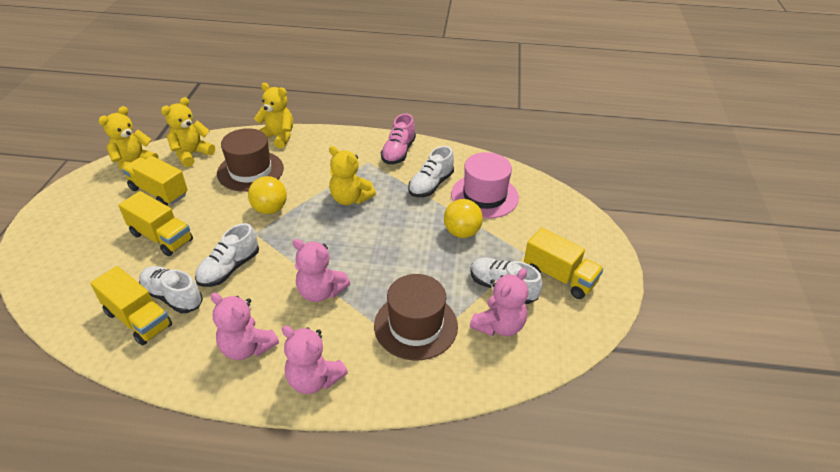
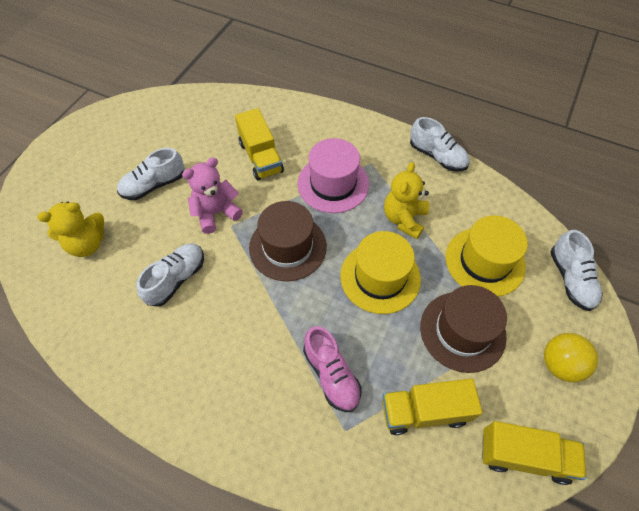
pink teddy bear: [211,293,279,360] [282,326,348,394] [293,239,350,302] [470,268,528,336] = 4 -> [182,158,243,234] = 1
yellow ball: [248,176,287,214] [444,199,483,238] = 2 -> [544,333,598,382] = 1
yellow hat: none = 0 -> [340,231,421,314] [446,215,528,297] = 2
yellow teddy bear: [99,106,159,176] [161,97,215,167] [254,83,293,149] [329,146,376,205] = 4 -> [37,201,104,257] [384,162,429,239] = 2
yellow truck: [90,266,172,346] [118,191,193,256] [122,156,188,206] [524,228,604,299] = 4 -> [235,108,284,180] [382,379,482,435] [482,421,586,485] = 3

